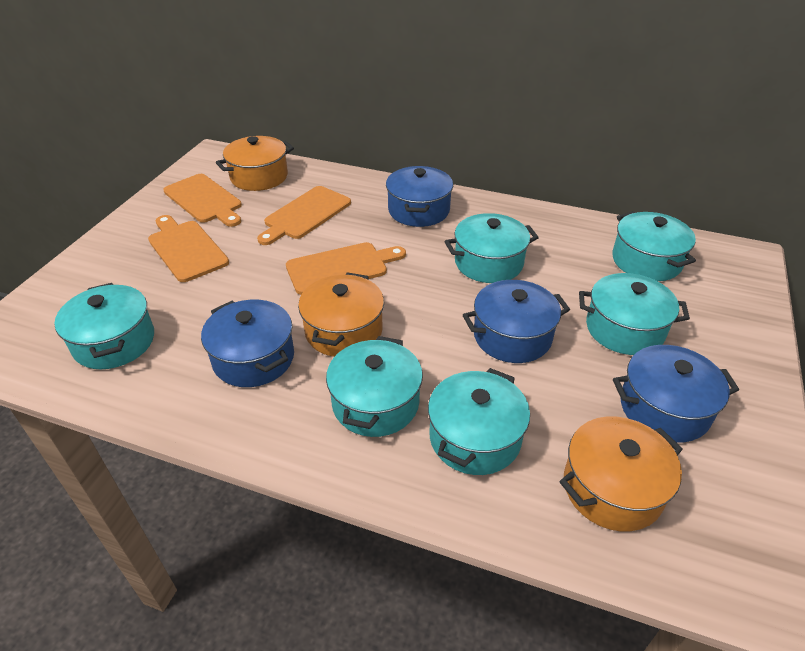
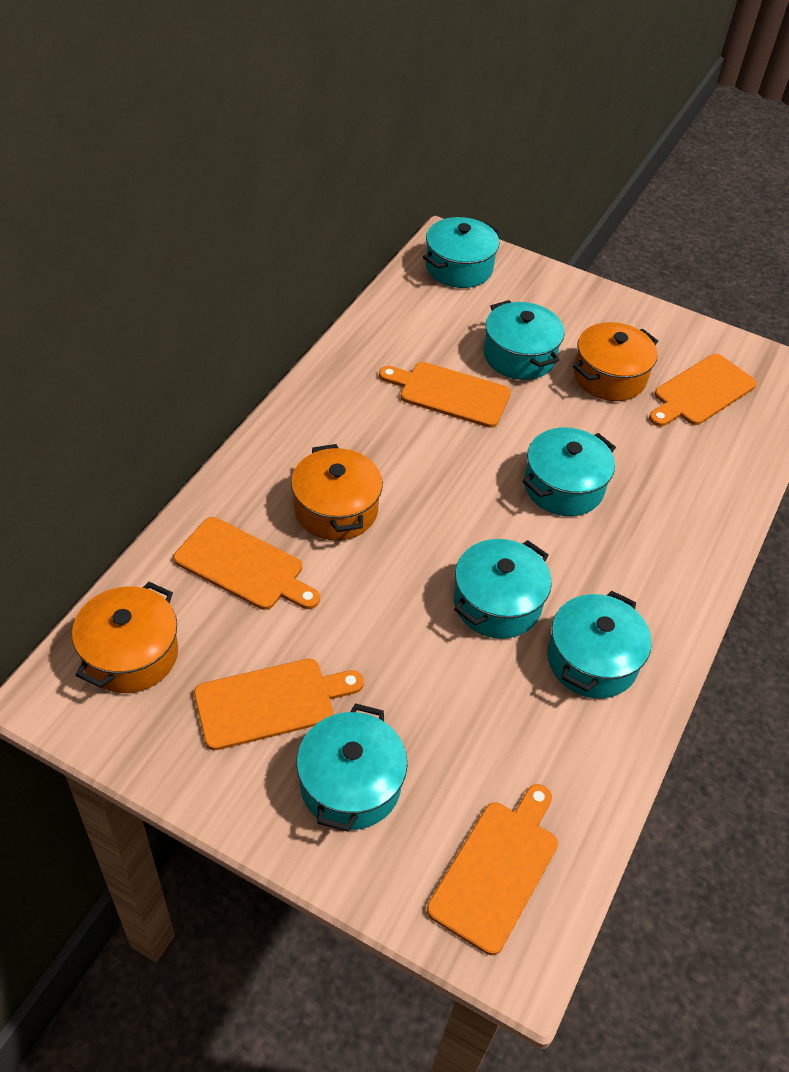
blue pot: [201,300,294,387] [386,166,453,227] [463,280,570,363] [613,345,739,443] = 4 -> none = 0
orange cutting board: [148,215,229,282] [163,174,242,227] [257,186,351,245] [286,242,406,295] = 4 -> [173,517,320,610] [194,659,364,750] [379,362,511,428] [427,784,558,955] [649,354,757,427] = 5

